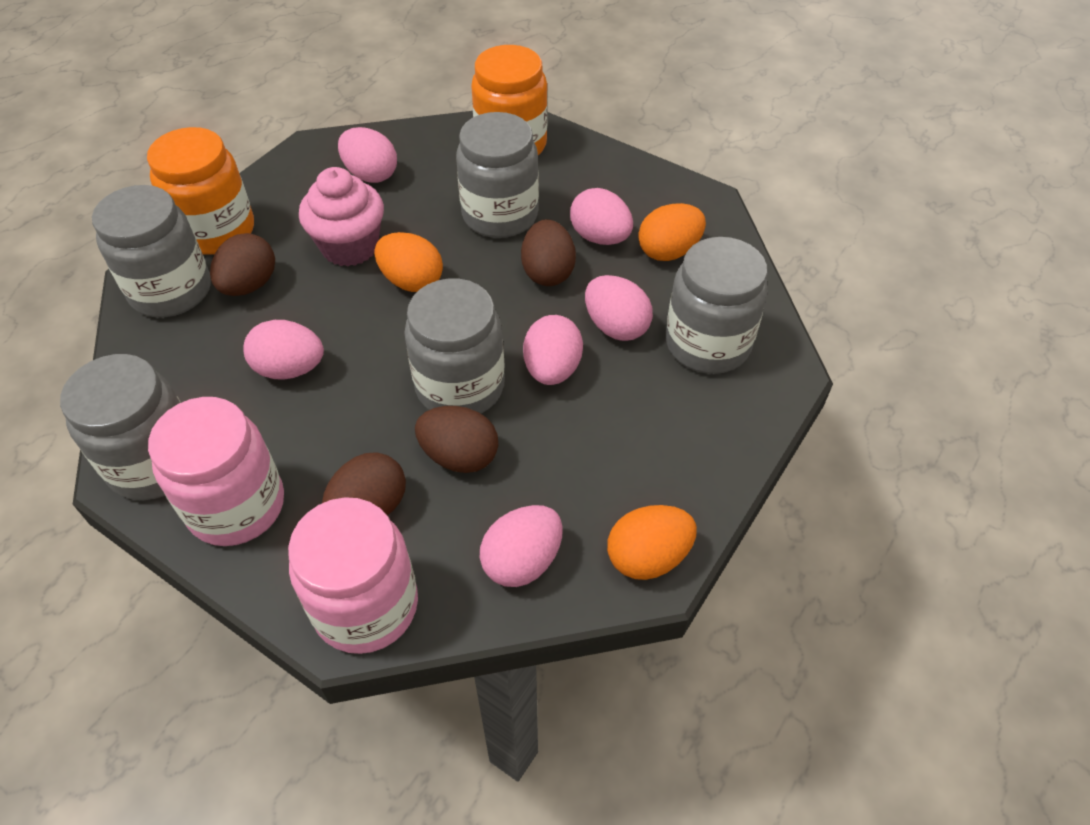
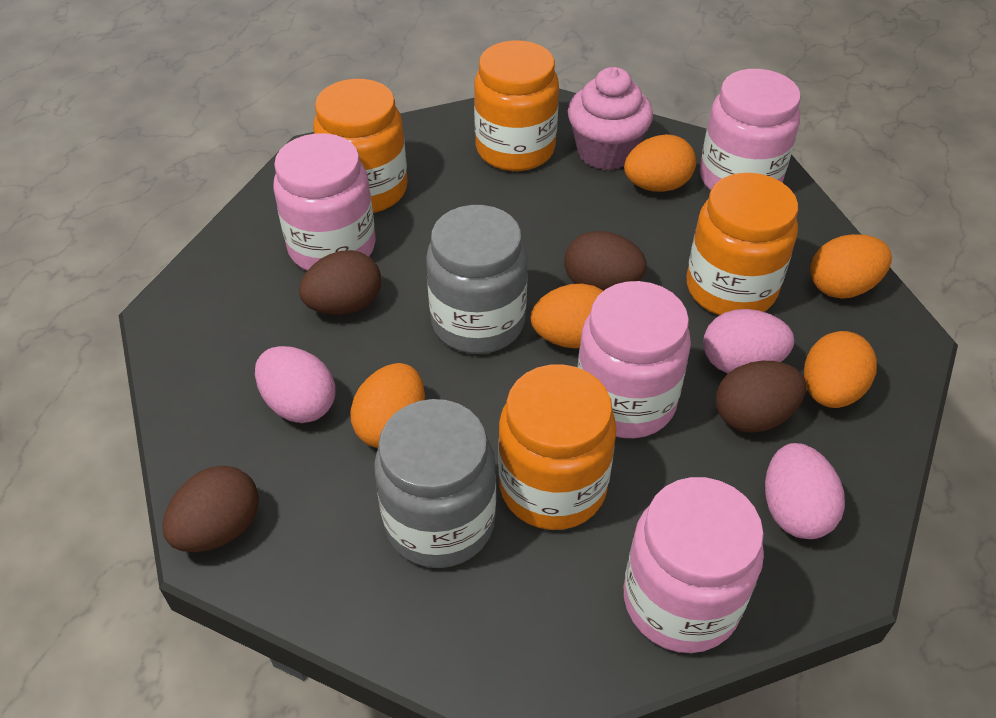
grey jar: [60,354,181,500] [92,185,211,318] [404,279,505,414] [456,112,539,238] [666,237,768,374] = 5 -> [374,399,496,568] [426,205,528,354] = 2
orange egg: [374,232,443,292] [607,505,697,580] [638,203,706,261] = 3 -> [350,363,425,448] [531,284,603,349] [624,134,696,192] [804,331,877,408] [810,234,892,299] = 5
orange jar: [147,127,254,255] [471,45,548,155] = 2 -> [313,79,408,213] [474,40,559,171] [498,364,617,530] [686,173,798,316] = 4
pink egg: [244,320,324,380] [338,127,397,183] [480,505,563,587] [523,315,583,385] [570,188,633,245] [585,275,653,341] = 6 -> [255,346,336,423] [703,309,794,373] [765,443,845,539] = 3
pink jar: [148,397,284,546] [288,497,418,654] = 2 -> [273,133,376,271] [577,281,691,438] [624,477,764,653] [700,69,801,191] = 4

